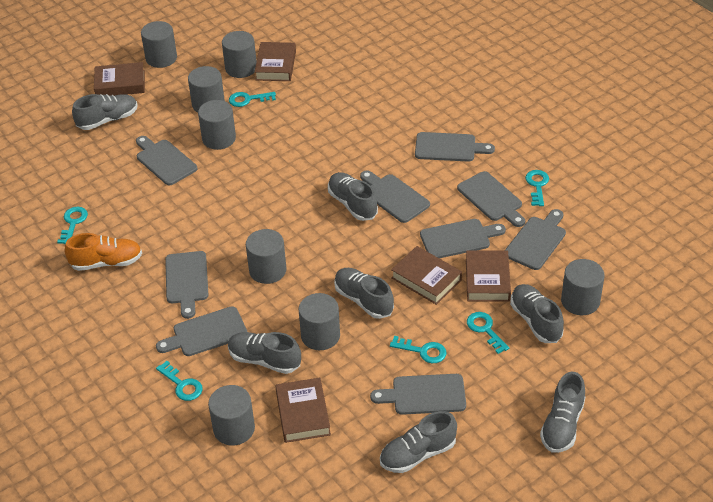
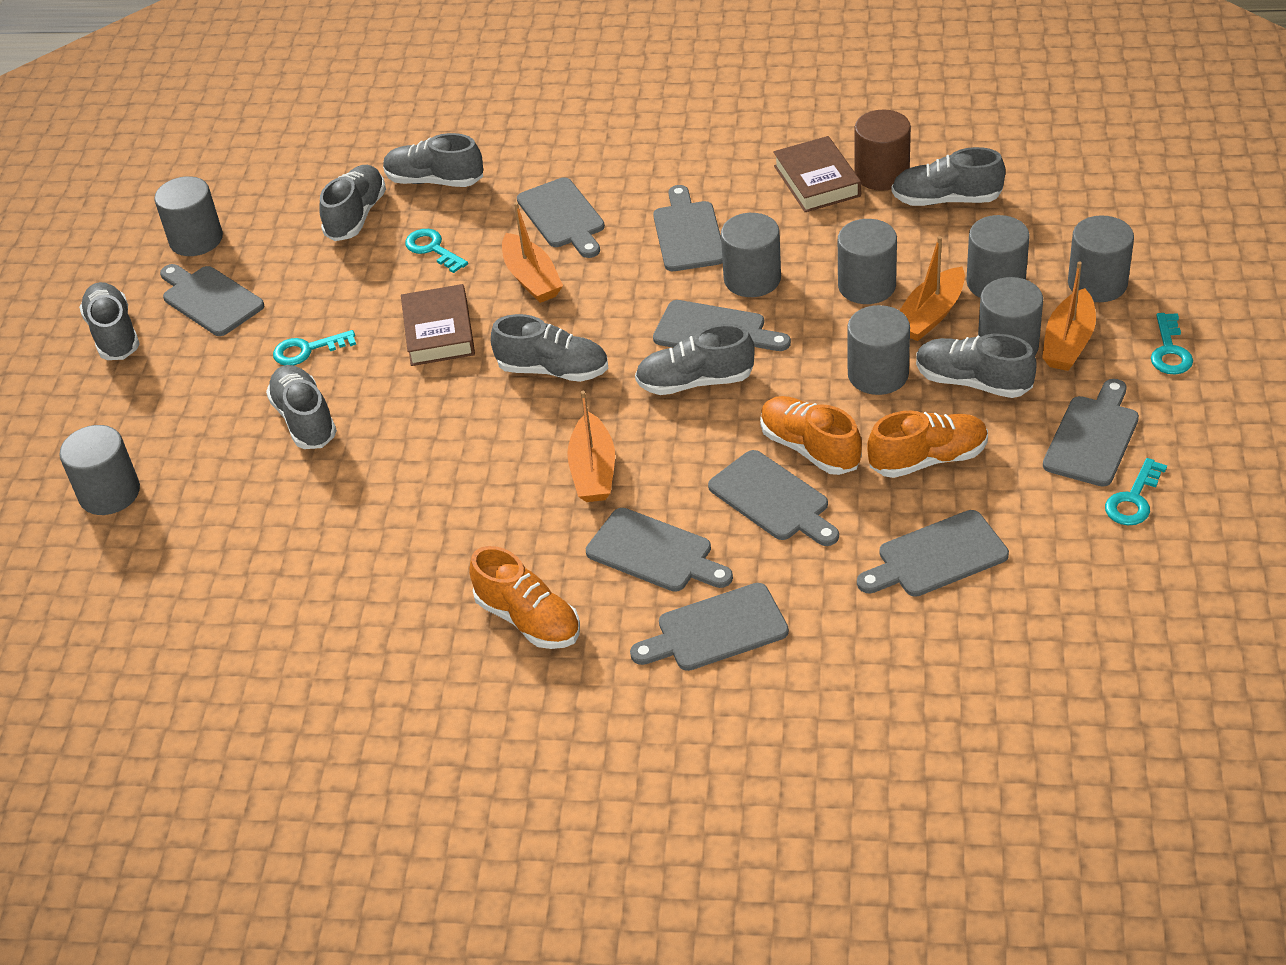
brown book: [94,62,145,96] [254,42,296,81] [275,378,331,443] [391,246,462,305] [466,250,511,302] = 5 -> [401,284,475,366] [773,136,861,212] = 2
brown cylinder: none = 0 -> [855,110,911,191] = 1
grey shoe: [72,94,137,130] [228,332,301,374] [328,172,378,221] [334,268,394,319] [380,411,457,473] [510,284,564,343] [540,372,585,453] = 7 -> [79,282,140,360] [266,365,337,449] [319,165,386,241] [383,133,483,187] [491,314,608,382] [635,324,755,395] [892,147,1005,206] [916,334,1037,398] = 8
orange boat: none = 0 -> [502,202,563,303] [567,391,615,502] [900,236,965,341] [1042,261,1096,371] = 4
orange shoe: [65,233,142,271] = 1 -> [469,546,580,649] [760,396,862,475] [867,410,988,478] = 3
turquoise key: [57,207,88,244] [156,361,203,401] [229,92,276,107] [390,336,447,363] [467,312,509,354] [525,170,549,206] = 6 -> [273,330,356,365] [405,229,468,273] [1105,458,1167,525] [1151,313,1193,374] = 4

